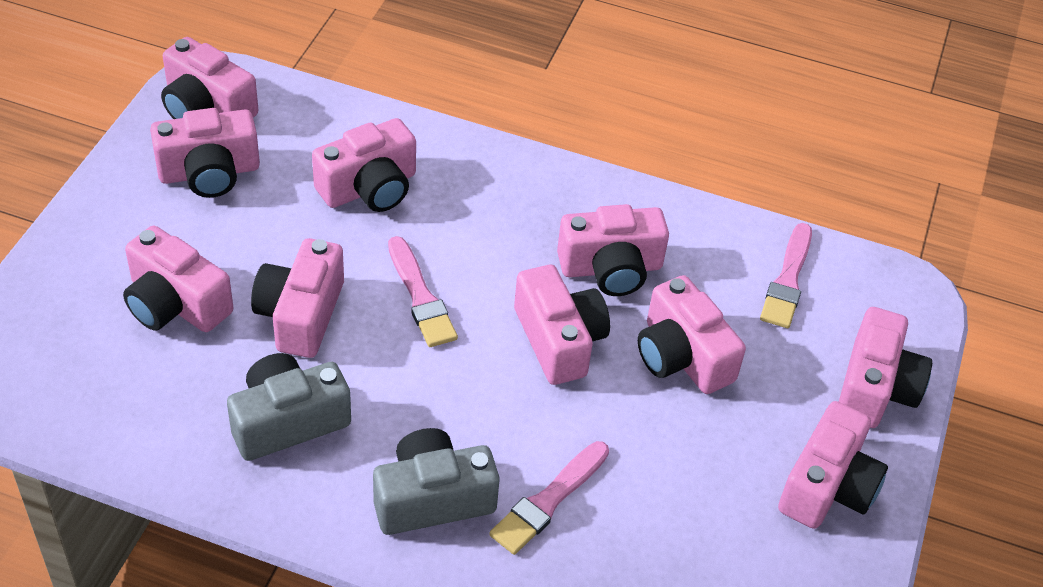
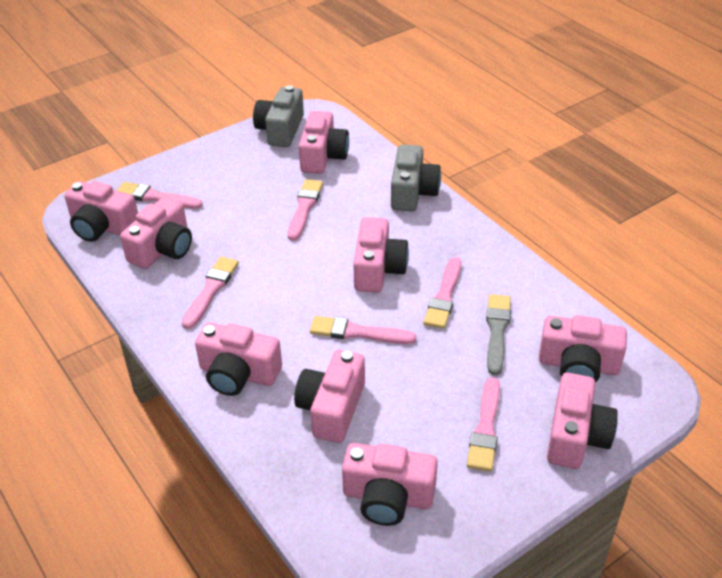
grey brush: none = 0 -> [486,294,511,375] = 1
pink brush: [388,236,458,347] [489,441,609,555] [760,223,812,328] = 3 -> [117,182,202,209] [182,257,239,329] [288,179,323,241] [310,316,416,344] [424,257,462,329] [467,377,500,471] = 6
pink camera: [123,226,234,332] [150,108,260,198] [161,37,259,119] [251,238,344,358] [312,118,416,212] [514,265,610,385] [557,204,669,296] [638,275,746,394] [778,401,888,529] [839,307,932,428] = 10 -> [65,181,138,242] [120,197,192,269] [195,322,282,396] [294,350,365,443] [299,111,349,174] [342,443,438,526] [353,217,409,292] [539,315,627,383] [547,372,618,469] = 9

